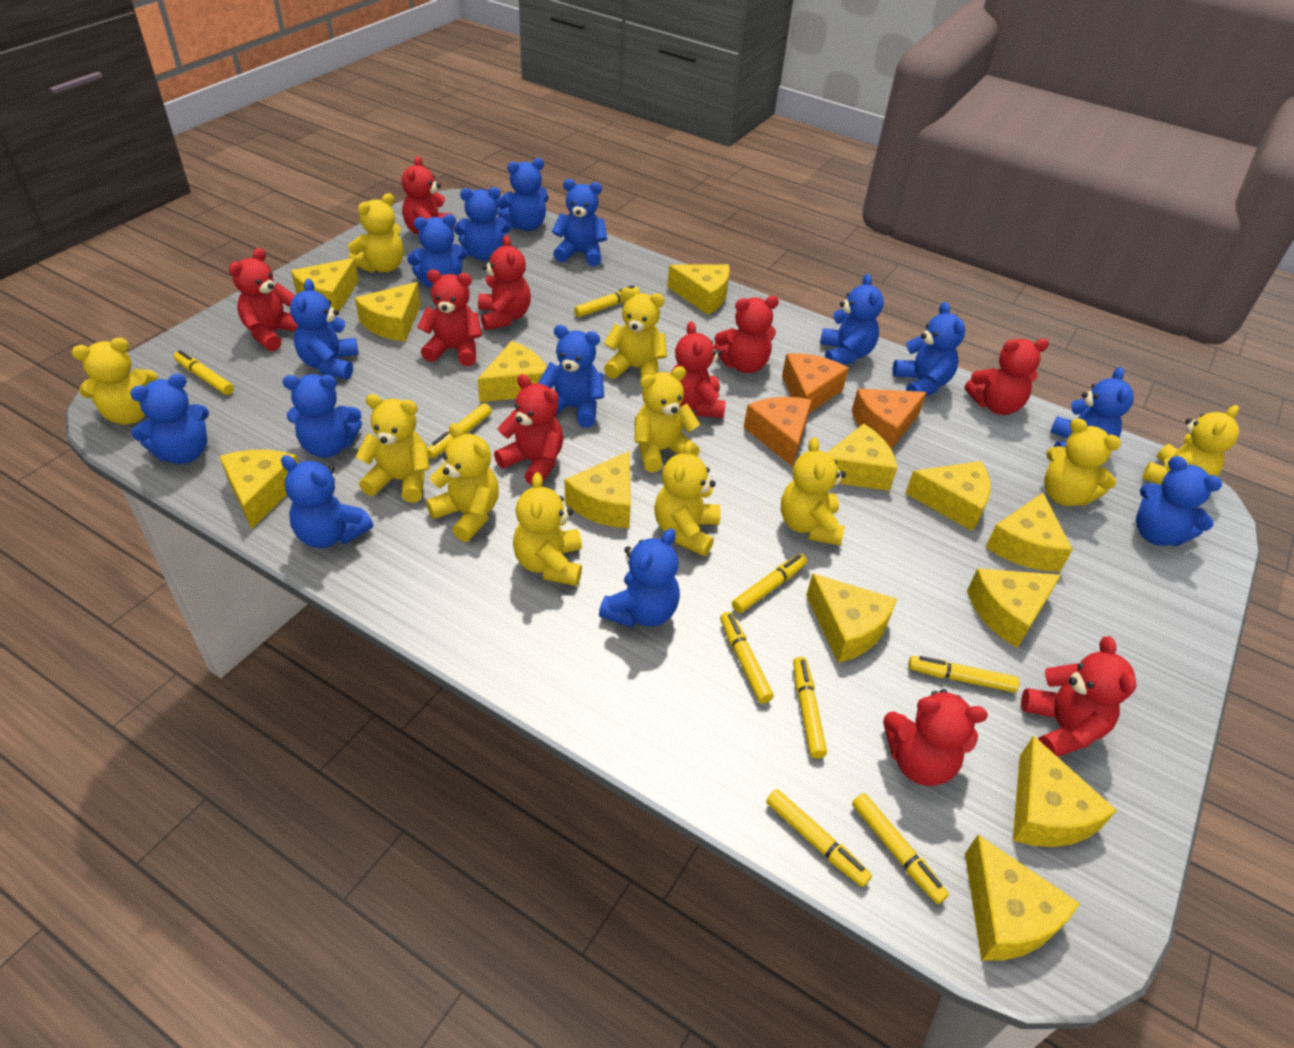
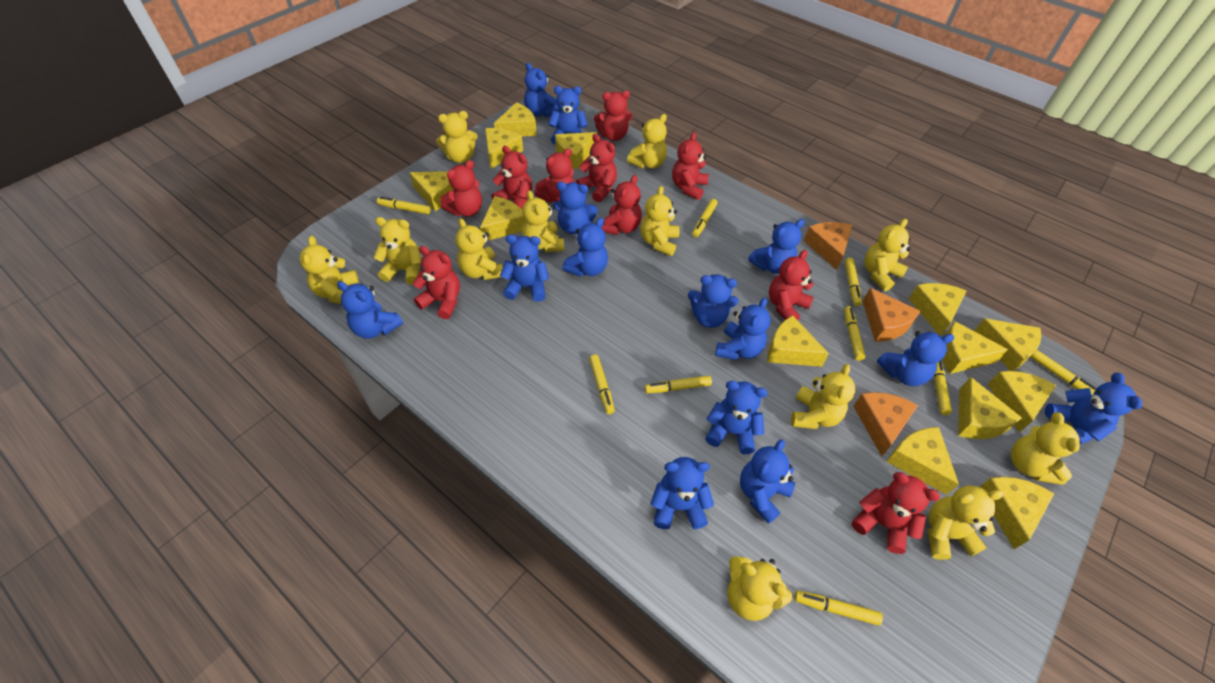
yellow teddy bear: [72,338,158,425] [348,193,404,273] [356,394,430,503] [426,423,499,542] [513,472,582,586] [604,288,667,379] [635,366,700,472] [654,440,721,556] [781,437,846,546] [1044,418,1121,506] [1142,405,1239,486] = 11 -> [299,236,359,304] [373,217,421,285] [436,111,478,163] [455,218,503,280] [522,190,564,252] [627,114,667,169] [640,186,680,256] [728,556,792,621] [791,364,855,429] [864,219,911,291] [928,486,1004,560] [1011,412,1082,485] = 12

